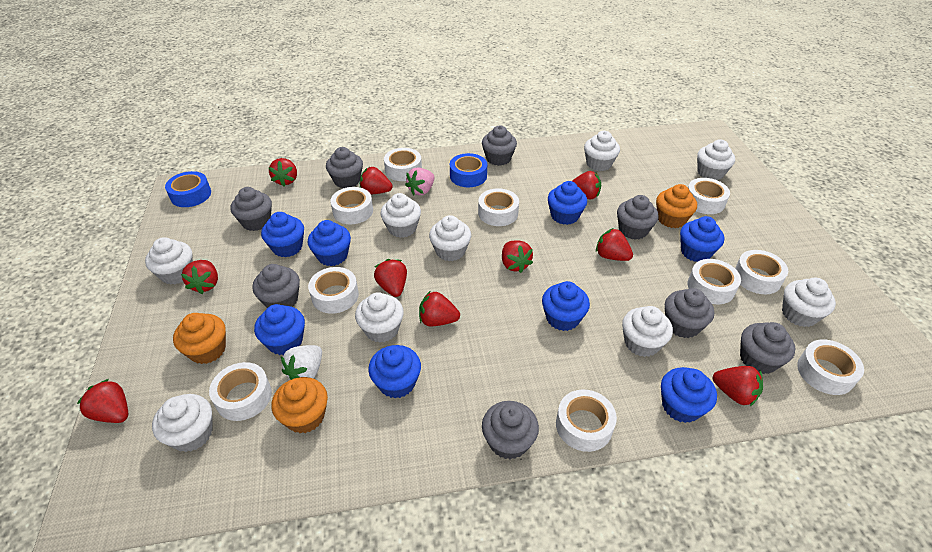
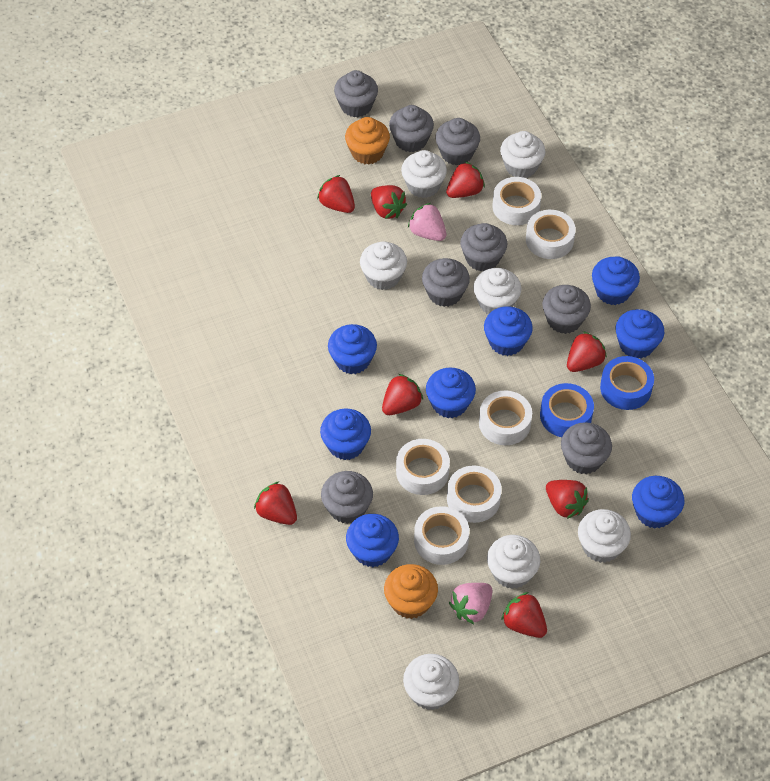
orange cupcake: [173,313,226,364] [271,377,328,433] [656,184,697,228] = 3 -> [345,117,390,164] [384,564,438,619] = 2
pink strawberry: [405,167,434,196] = 1 -> [408,203,446,241] [449,583,493,624] = 2
red strawberry: [77,379,128,423] [181,260,218,294] [269,158,297,186] [360,167,393,194] [374,259,407,297] [419,291,460,326] [502,240,533,273] [572,171,601,199] [596,228,633,261] [713,366,763,406] = 10 -> [254,482,297,525] [317,175,355,213] [371,185,407,219] [382,374,423,415] [446,162,485,198] [501,592,547,638] [546,480,589,519] [567,331,607,372] = 8
white cupcake: [145,237,193,285] [152,394,213,452] [355,292,404,343] [380,193,421,238] [429,215,471,261] [584,131,620,171] [622,306,673,357] [697,139,735,180] [782,278,836,327] = 9 -> [360,241,407,290] [401,150,447,198] [403,654,459,710] [473,268,521,314] [487,535,540,589] [500,131,545,178] [578,509,631,563] = 7
white strawberry: [281,345,322,380] = 1 -> none = 0
white tape: [209,362,272,421] [308,267,359,314] [330,187,373,224] [384,148,422,181] [478,188,519,226] [556,389,617,452] [687,259,741,304] [688,178,730,214] [735,250,788,294] [797,340,864,395] = 10 -> [396,439,450,495] [414,506,469,565] [447,466,502,523] [479,391,532,445] [492,177,541,225] [526,210,576,259] = 6

